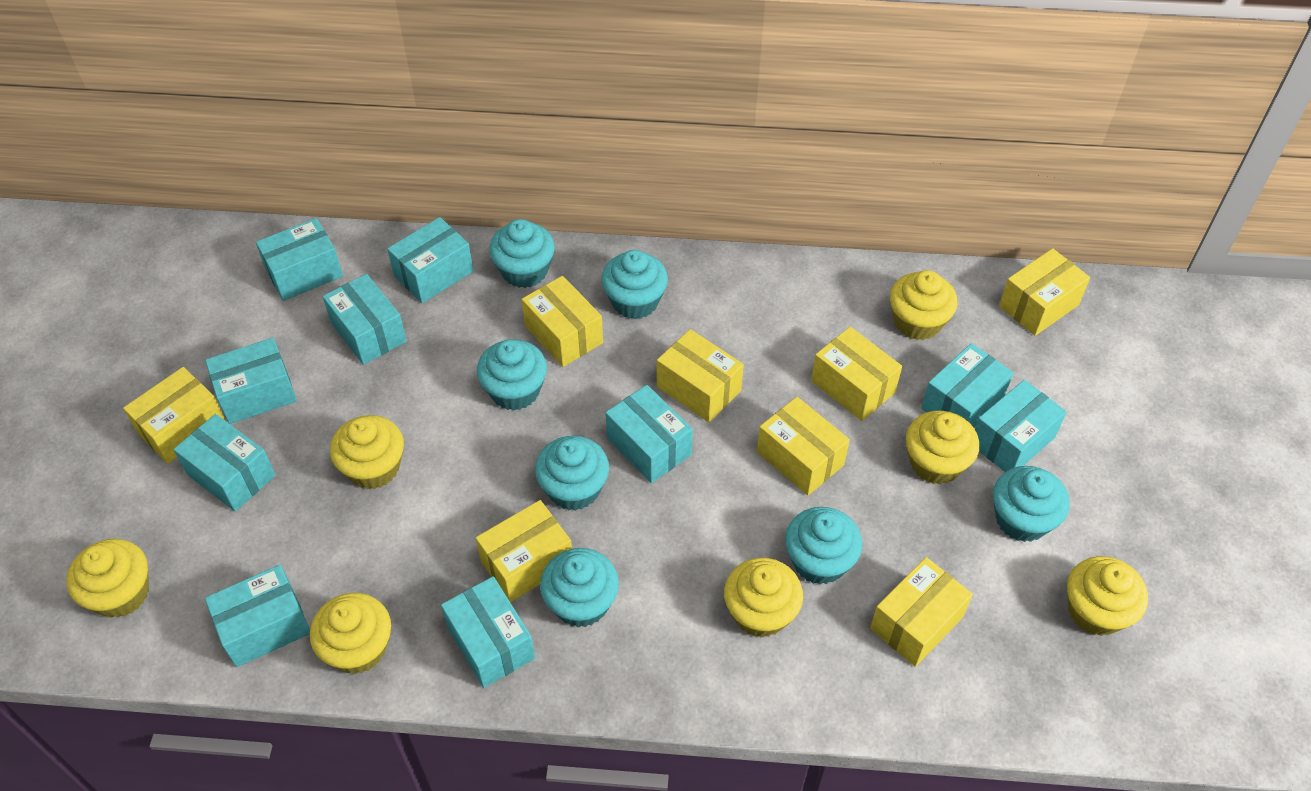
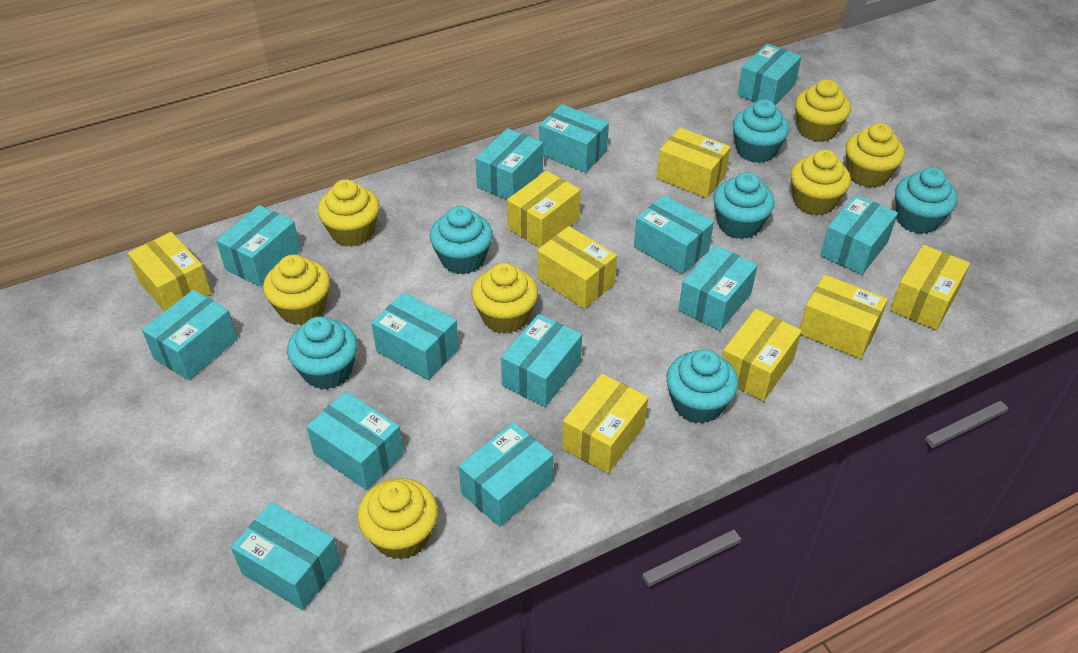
turquoise box: [174,414,275,512] [205,337,297,424] [205,565,310,667] [256,218,343,301] [323,274,407,365] [387,217,474,303] [441,576,535,688] [605,385,693,483] [921,343,1014,427] [975,380,1067,472] = 10 -> [142,290,238,380] [216,205,301,287] [231,502,341,610] [307,391,404,490] [371,293,459,380] [459,422,553,527] [476,128,543,200] [501,314,582,407] [539,104,609,173] [634,195,714,274] [678,245,758,331] [737,43,802,105] [820,195,898,275] = 13
turquoise cupcake: [477,340,547,411] [489,219,555,288] [535,436,609,511] [540,548,619,627] [601,250,668,319] [785,507,862,585] [993,466,1070,542] = 7 -> [287,317,357,389] [430,206,493,274] [666,349,738,424] [713,172,775,239] [733,99,789,163] [895,167,958,234] = 6

